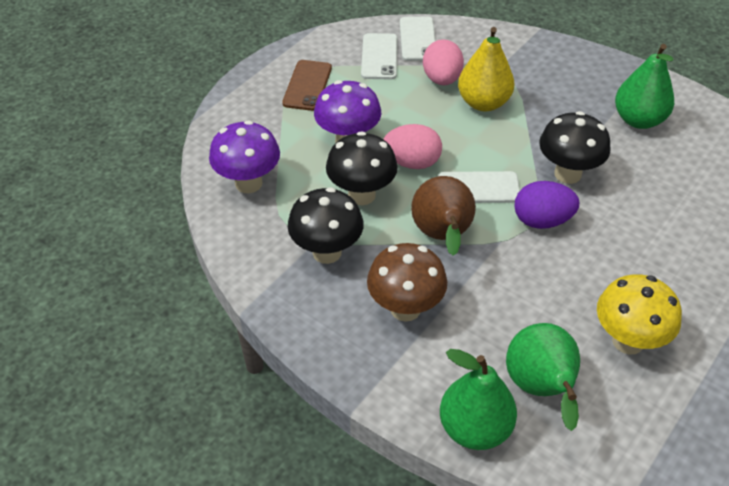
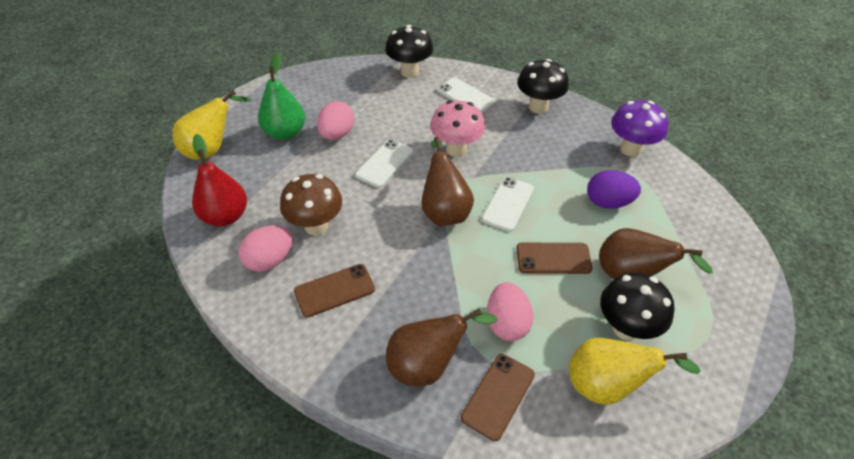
brown pear: [411,176,476,256] = 1 -> [386,309,498,387] [421,137,474,226] [599,228,713,279] = 3
brown phone: [282,60,332,111] = 1 -> [294,264,375,318] [461,354,535,441] [516,243,592,274] = 3
green pear: [440,349,517,450] [506,323,580,431] [615,44,674,129] = 3 -> [258,53,305,140] = 1
pink egg: [383,124,442,169] [423,39,464,85] = 2 -> [239,225,293,272] [317,101,354,140] [487,282,534,341] = 3
pink mushroom: none = 0 -> [430,100,485,157] = 1
purple mushroom: [209,121,280,193] [314,80,381,143] = 2 -> [611,100,668,157] = 1
red pear: none = 0 -> [192,134,247,226] = 1
yellow mushroom: [597,274,682,354] = 1 -> none = 0
yellow pear: [458,27,514,111] = 1 -> [173,90,252,160] [569,338,701,405] = 2

